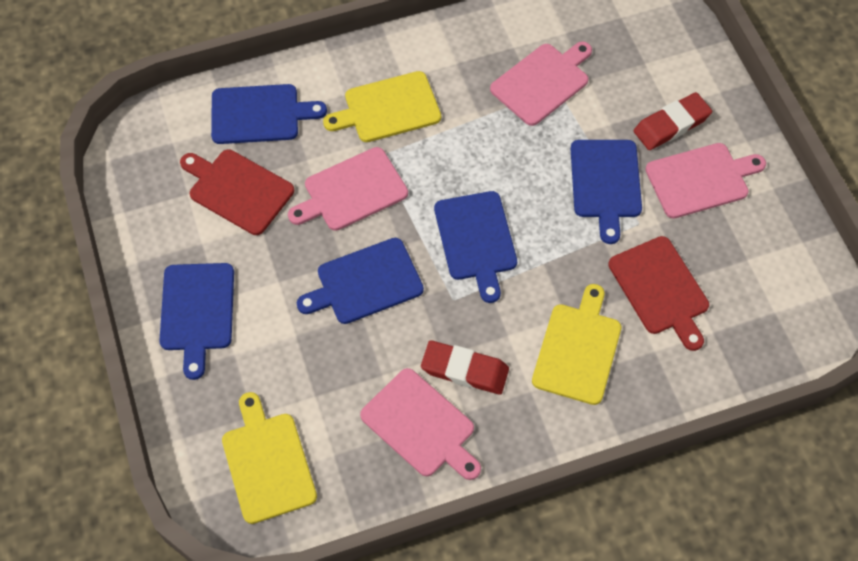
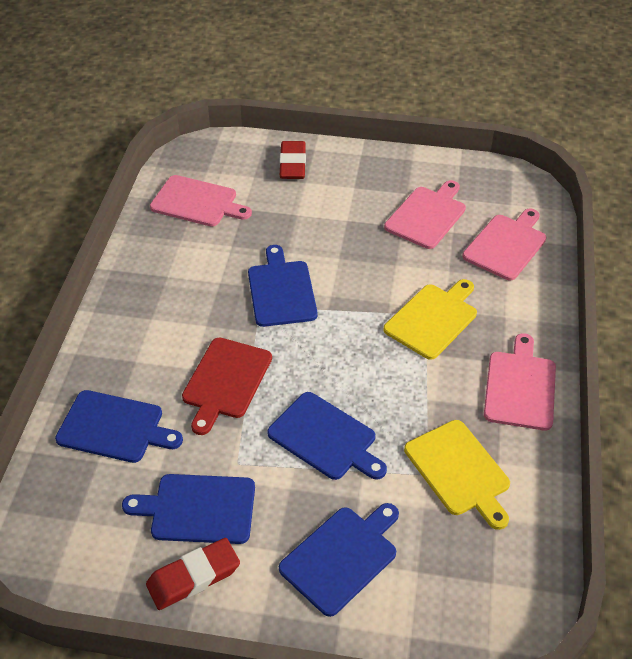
red cutting board: [180,150,294,235] [608,236,709,351] = 2 -> [182,338,272,435] = 1
yellow cutting board: [222,392,317,524] [323,71,441,142] [532,284,621,405] = 3 -> [383,279,477,360] [404,420,510,530] = 2

